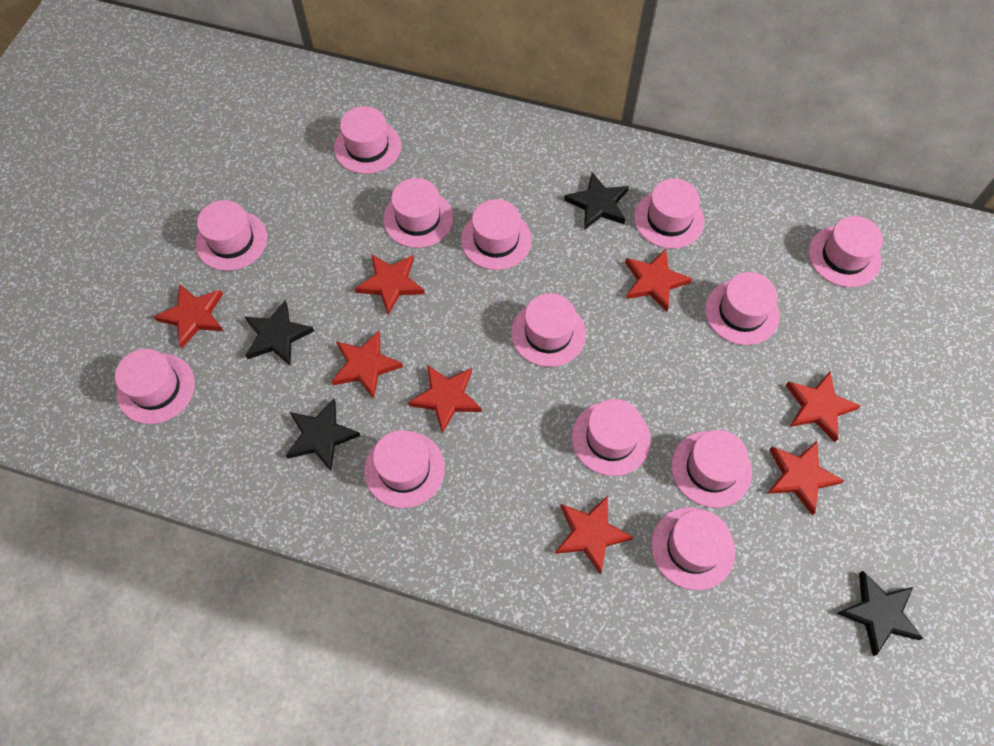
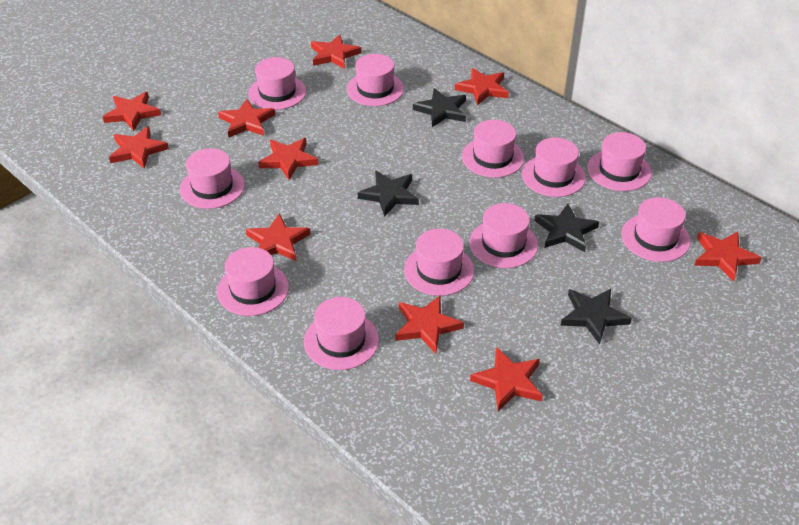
pink hat: [115,349,195,424] [196,200,267,271] [334,106,401,174] [364,430,445,508] [383,178,453,248] [461,199,532,270] [511,293,586,367] [572,399,651,476] [634,179,705,249] [651,507,735,590] [671,430,752,508] [705,272,780,345] [809,216,883,287] = 13 -> [180,148,245,209] [217,247,289,316] [248,57,306,110] [304,297,379,370] [347,54,404,106] [404,229,474,296] [462,120,524,178] [469,203,538,268] [522,137,586,197] [587,132,652,191] [621,197,691,262] = 11
red star: [154,283,223,348] [331,331,403,399] [355,254,425,315] [408,365,482,433] [555,496,633,575] [625,249,692,312] [767,441,844,515] [786,372,861,442] = 8 -> [103,92,161,131] [109,126,169,169] [218,99,275,137] [246,213,311,261] [258,138,319,180] [311,35,361,69] [395,296,464,353] [455,68,509,105] [470,347,543,411] [694,232,762,282] = 10

